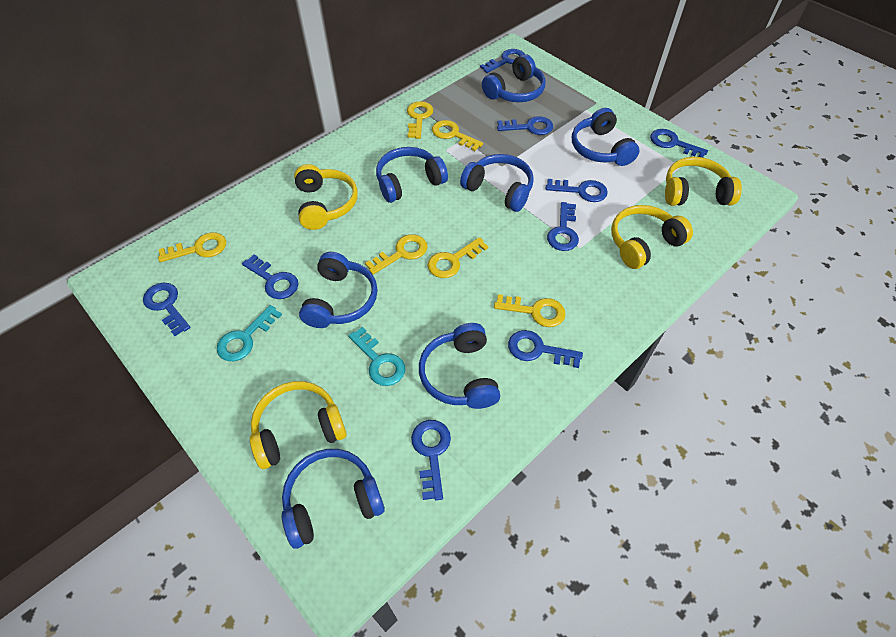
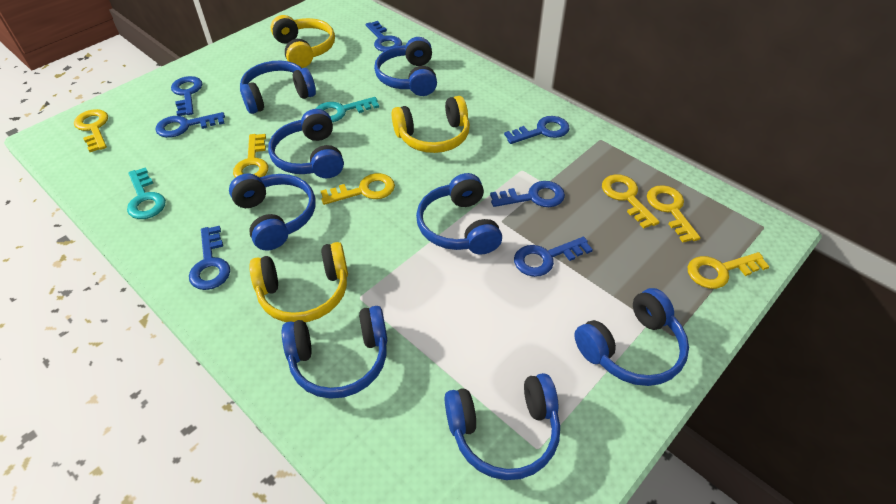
blue headphones: [282,449,385,549] [299,252,378,328] [376,147,448,203] [419,323,500,409] [460,154,534,212] [482,54,546,102] [572,108,639,166] = 7 -> [229,173,315,251] [240,61,316,114] [268,109,344,178] [282,306,387,399] [374,37,437,96] [416,173,502,255] [444,373,560,480] [574,288,689,386] = 8
blue key: [143,283,191,336] [242,255,298,299] [411,420,451,500] [480,49,525,73] [497,116,553,135] [508,330,583,368] [546,179,608,202] [547,202,579,251] [650,129,708,158] = 9 -> [155,112,225,138] [171,76,202,116] [189,226,230,290] [365,21,402,52] [490,181,565,207] [504,116,569,144] [514,237,593,277] = 7
yellow headphones: [250,381,347,469] [294,164,358,230] [611,205,693,269] [665,157,742,206] = 4 -> [249,242,348,322] [270,15,335,68] [392,96,470,153] = 3

